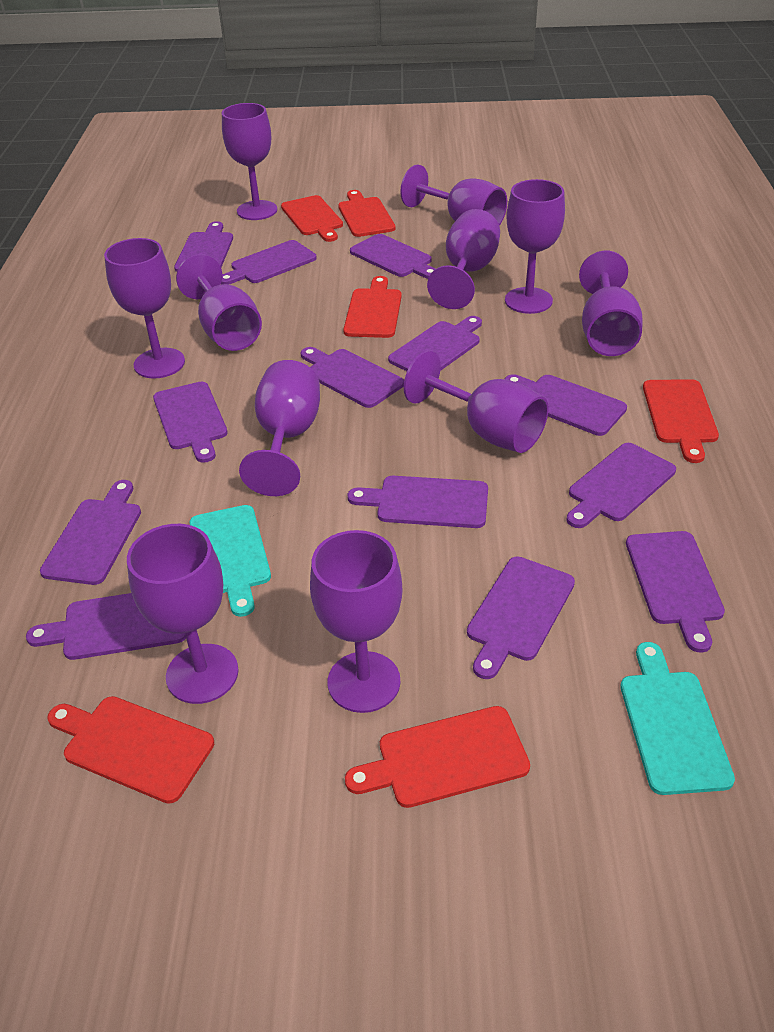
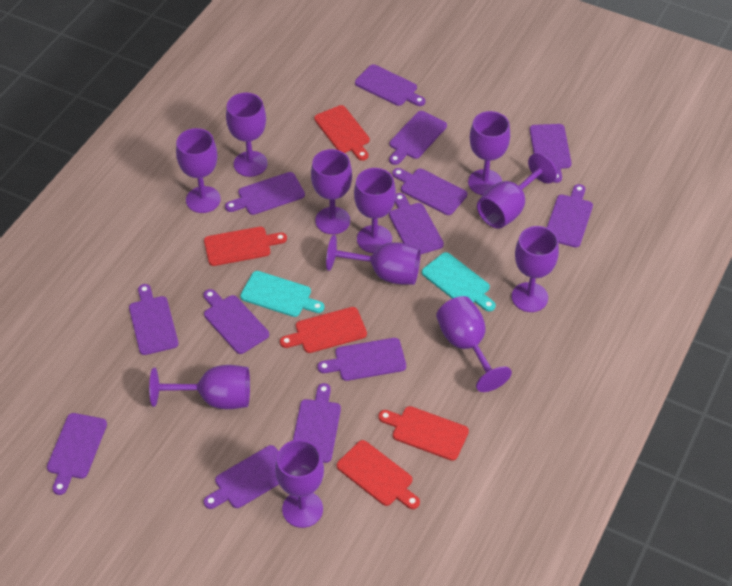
red cutting board: [47,696,214,804] [281,195,343,242] [338,190,396,237] [343,276,402,338] [345,706,530,808] [643,379,719,463] = 6 -> [204,227,287,266] [280,307,367,353] [314,105,370,161] [337,440,420,509] [378,406,469,461] = 5

